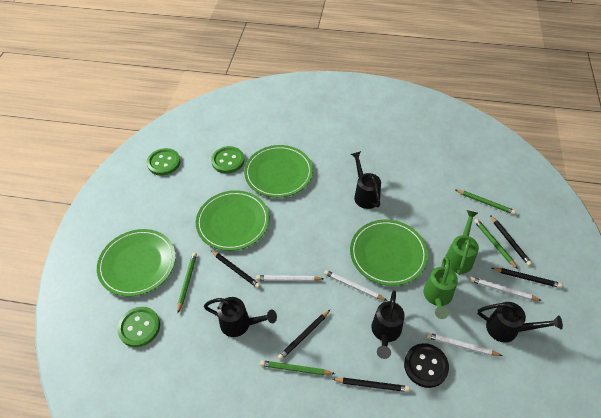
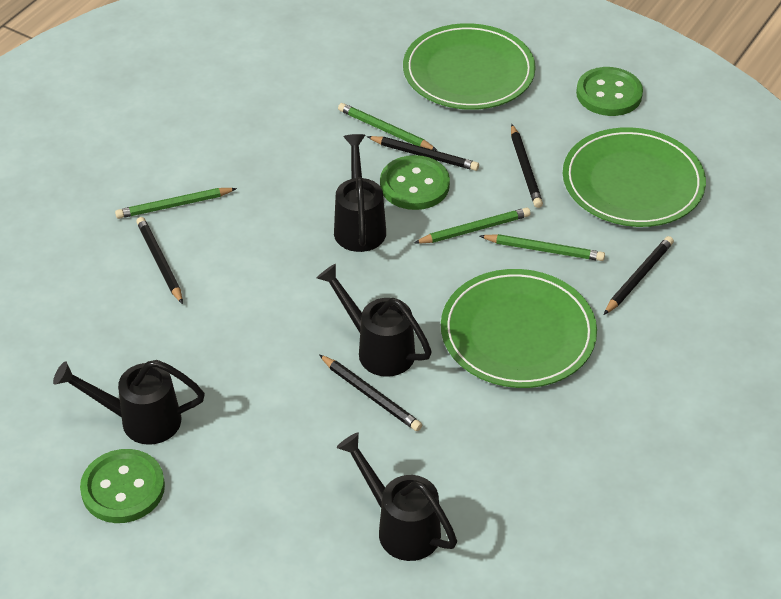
black button: [404,343,449,388] = 1 -> none = 0
green plate: [97,229,176,297] [196,190,269,251] [244,145,313,198] [350,220,428,286] = 4 -> [403,23,536,110] [441,269,597,388] [563,127,706,227] = 3
green watering can: [424,257,458,319] [445,210,479,275] = 2 -> none = 0
white pencil: [256,275,324,281] [324,270,387,301] [427,333,502,356] [470,277,542,301] = 4 -> none = 0

